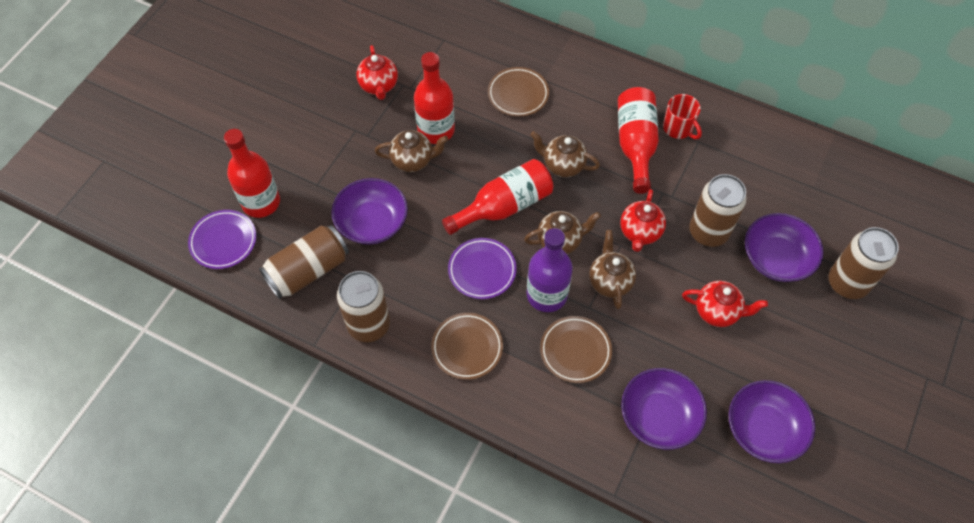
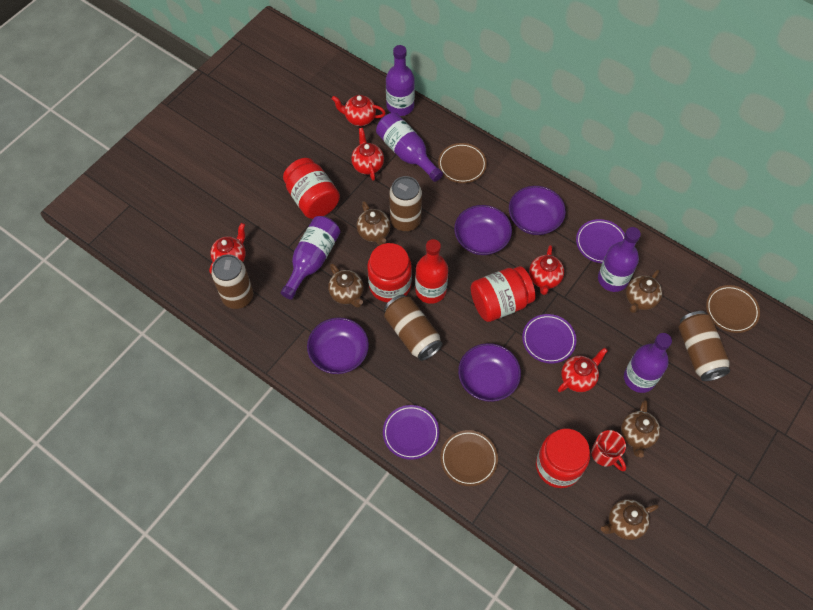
brown teapot: [375,130,448,172] [524,211,601,254] [530,131,600,177] [589,230,636,309] = 4 -> [328,263,364,308] [357,201,390,246] [601,499,659,540] [621,400,660,458] [626,269,662,313] = 5
purple bottle: [527,228,573,312] = 1 -> [281,216,340,300] [376,113,443,182] [386,45,415,116] [598,227,641,292] [624,333,672,393] = 5
purple plate: [188,210,256,269] [448,238,517,299] = 2 -> [383,405,439,460] [522,314,576,363] [576,219,625,263] = 3
red bottle: [224,129,280,218] [414,52,455,144] [442,159,553,235] [618,87,659,194] = 4 -> [415,239,448,304] = 1
red jar: none = 0 -> [283,158,340,219] [367,243,412,302] [471,266,535,322] [536,429,590,488] = 4
red teapot: [356,45,398,100] [620,189,666,252] [682,281,768,327] = 3 -> [209,223,246,274] [332,95,386,126] [351,128,384,181] [529,245,564,295] [558,348,608,392] = 5

